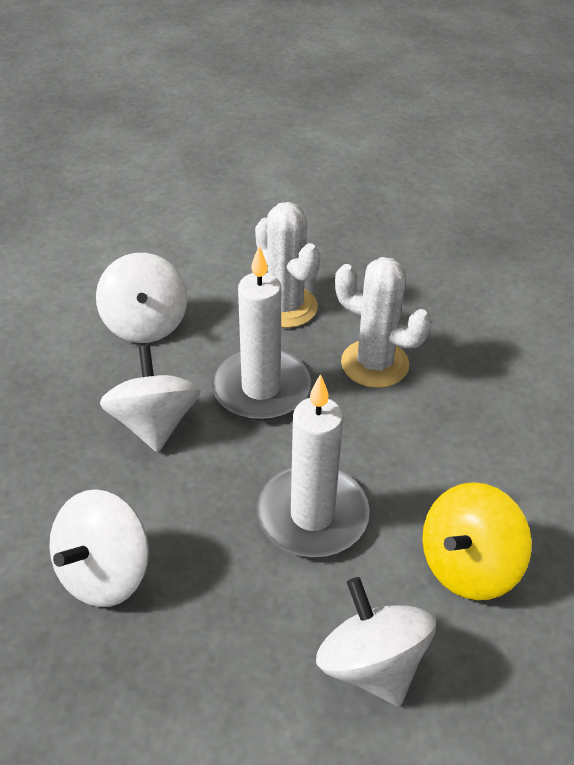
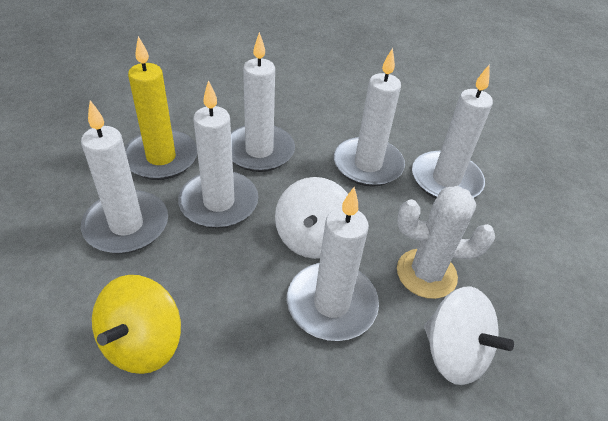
white cactus: [255,202,320,328] [335,257,431,388] = 2 -> [397,186,495,299] = 1
white candle: [211,246,311,421] [256,374,370,557] = 2 -> [81,100,168,254] [178,80,258,229] [231,32,295,172] [286,187,379,341] [334,48,405,187] [412,64,493,199] = 6
white spinning top: [49,489,149,607] [96,253,187,343] [100,345,201,452] [316,577,436,706] = 4 -> [275,177,348,259] [424,286,514,385] = 2
yellow candle: none = 0 -> [125,36,197,180] = 1

